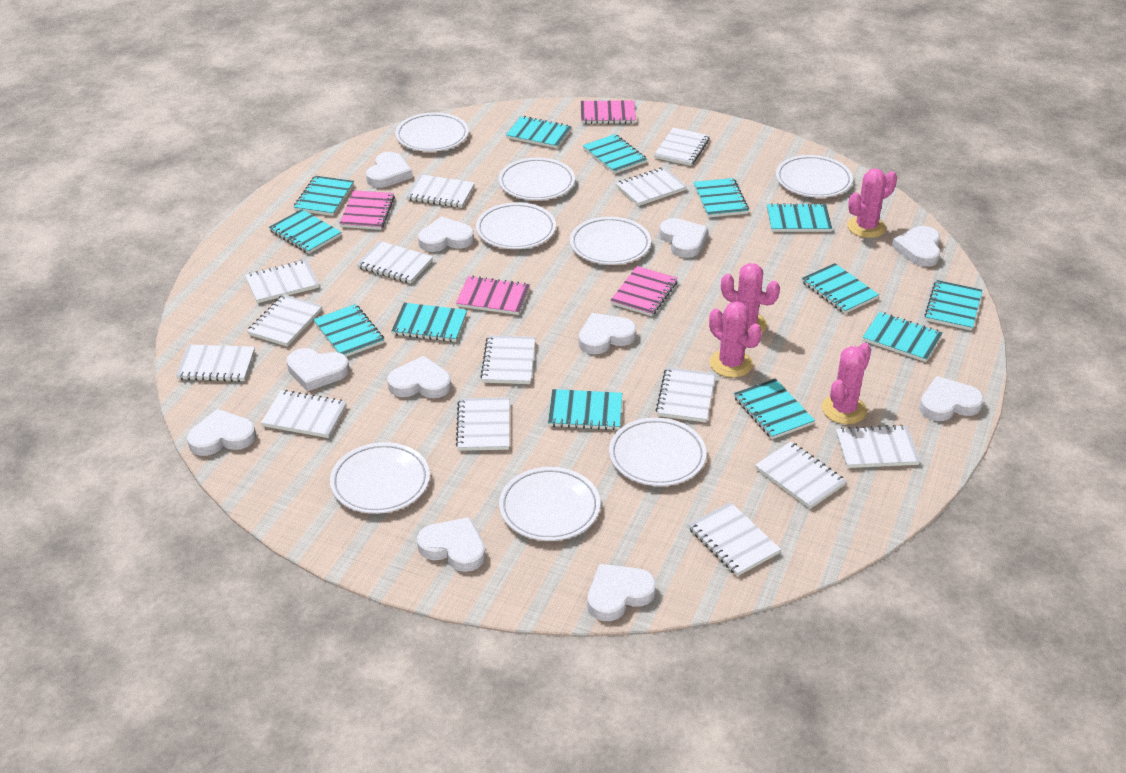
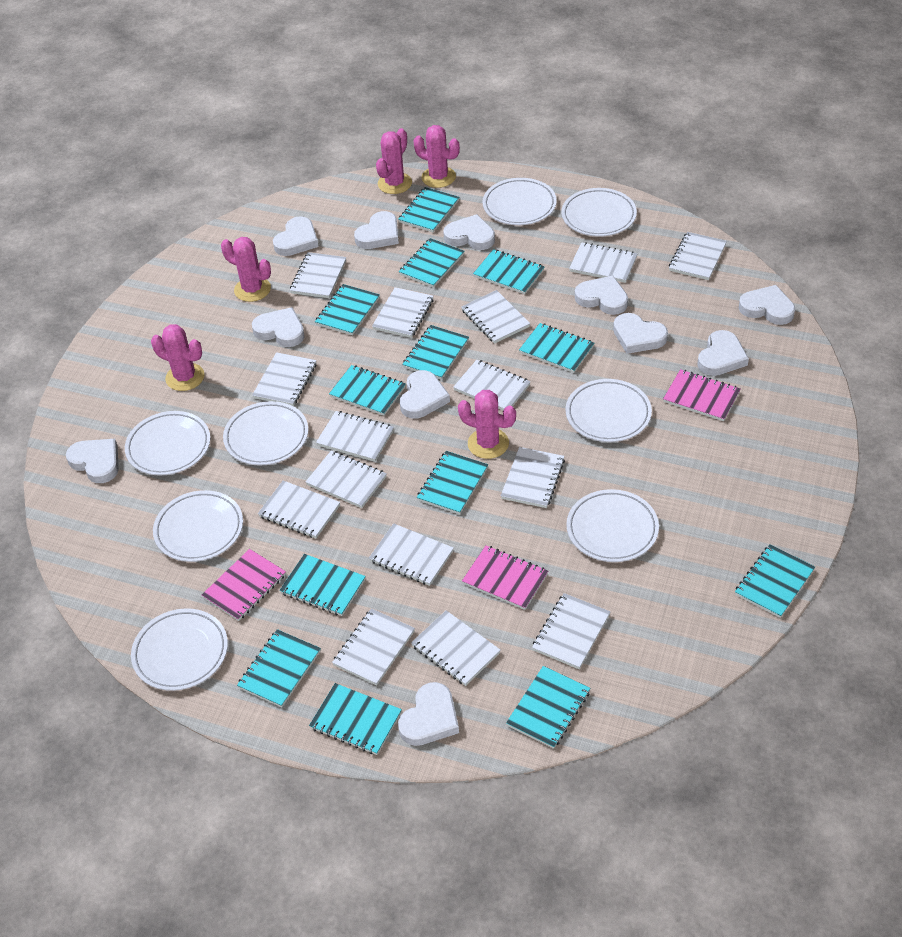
pink cactus: [709,301,762,378] [721,263,780,334] [822,343,872,424] [847,168,897,238] = 4 -> [151,324,205,391] [221,237,271,302] [376,128,412,194] [413,125,460,188] [458,390,516,459] = 5
pink notebook: [339,190,395,230] [456,276,530,315] [581,101,636,124] [610,266,678,316] = 4 -> [202,549,286,621] [462,546,548,610] [663,369,740,421] = 3
white notebook: [176,345,255,382] [245,260,319,303] [247,294,322,347] [261,390,347,438] [357,241,433,284] [406,174,475,208] [456,397,509,451] [480,335,535,384] [616,167,687,206] [654,128,710,166] [656,367,715,422] [688,502,781,576] [755,442,846,509] [836,425,920,468] = 14 -> [252,352,317,406] [258,480,340,538] [290,252,346,298] [306,451,387,508] [316,411,394,462] [332,608,415,686] [369,523,454,586] [372,287,434,338] [411,610,501,686] [453,360,531,410] [461,290,530,343] [501,447,565,508] [532,593,610,669] [569,242,637,283] [669,232,727,280] = 15

